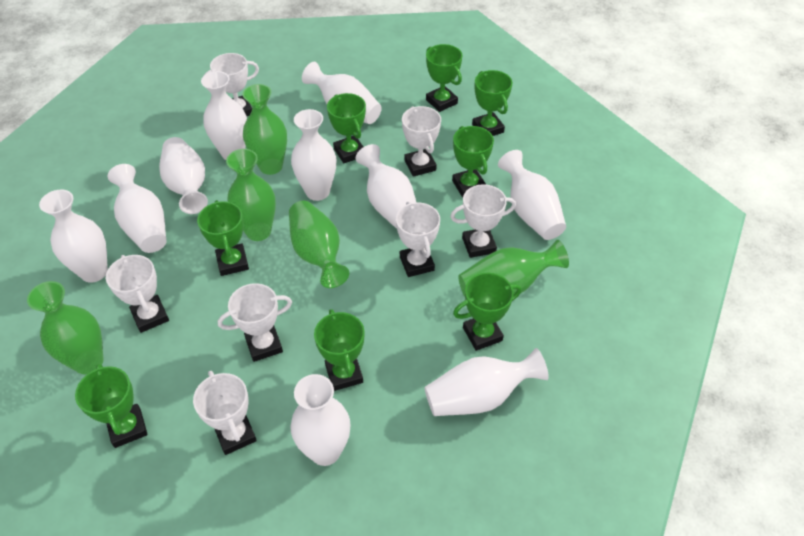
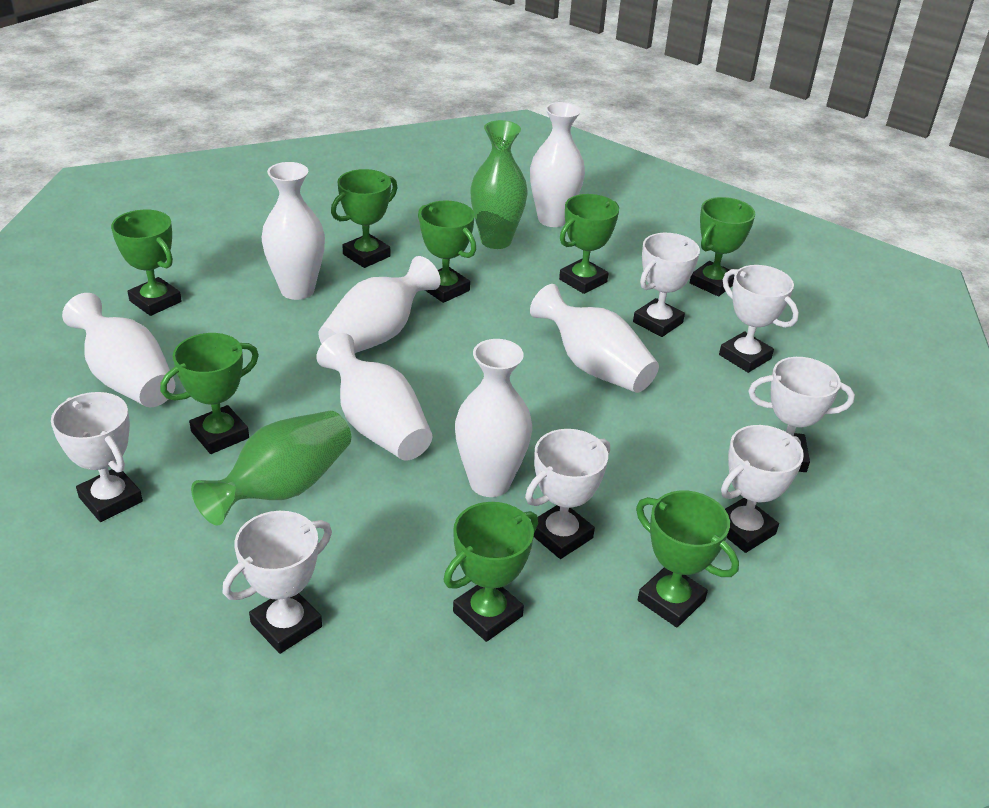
green vase: [27,281,104,375] [226,149,276,241] [243,84,287,175] [289,201,349,288] [458,240,569,297] = 5 -> [191,411,351,526] [470,120,528,249] = 2
white vase: [39,190,108,283] [108,164,166,253] [159,137,208,214] [201,71,247,160] [290,374,351,466] [291,109,336,201] [302,62,382,124] [356,144,416,229] [424,348,549,416] [498,150,566,240] = 10 -> [62,293,175,407] [262,162,325,300] [316,333,432,461] [318,256,441,353] [455,339,532,497] [530,102,585,227] [530,284,659,393] = 7

